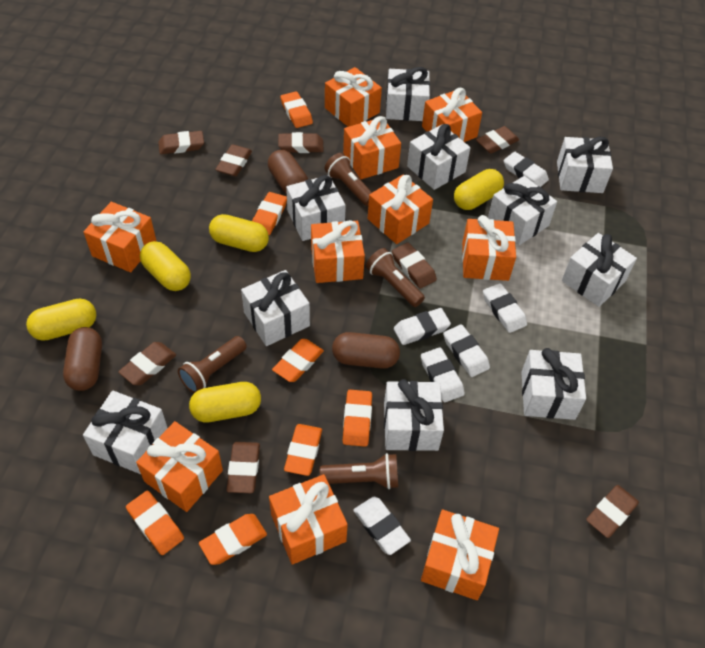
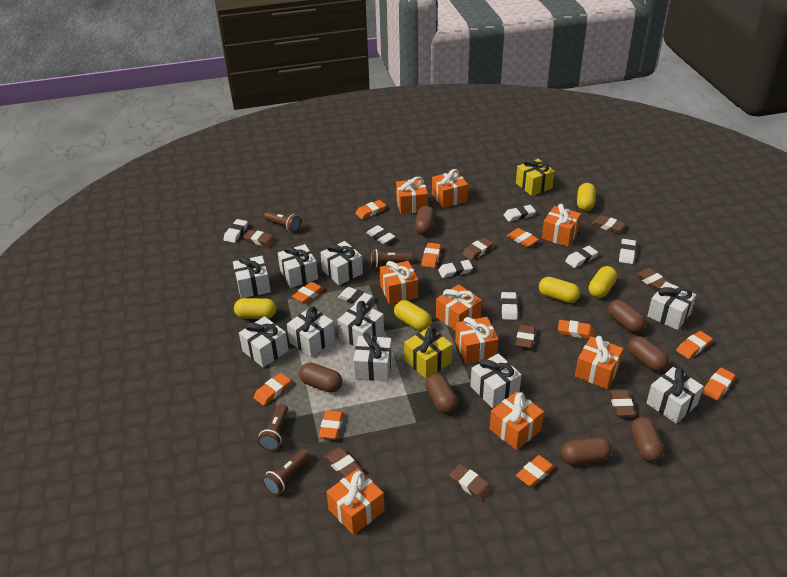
brown capsule: [63,327,102,391] [268,150,308,194] [332,332,400,369] = 3 -> [299,363,342,393] [415,206,435,235] [425,373,458,413] [561,437,612,465] [608,300,646,333] [628,336,669,372] [631,417,664,462] = 7
orange eraser: [126,491,184,555] [199,514,267,565] [252,192,287,235] [272,339,324,382] [280,91,313,128] [284,424,322,476] [343,390,372,447] = 7 -> [254,373,291,406] [292,282,324,304] [319,410,343,439] [355,200,386,219] [422,243,441,268] [507,228,539,247] [516,455,555,487] [558,320,594,339] [676,331,712,359] [702,368,735,401] = 10
orange gift: [84,202,157,272] [136,421,223,512] [269,474,348,565] [311,220,365,283] [325,67,382,127] [343,116,401,179] [368,175,433,244] [421,509,499,600] [422,88,482,142] [462,215,516,281] = 10 -> [326,469,385,535] [380,261,418,304] [396,177,428,214] [432,169,468,208] [436,284,482,331] [455,317,499,364] [490,391,544,450] [542,204,581,247] [575,336,624,389] = 9
white eraser: [353,497,411,555] [394,308,451,345] [421,347,465,402] [443,324,490,377] [483,283,527,333] [503,152,549,187] = 6 -> [223,219,248,243] [338,287,372,304] [366,225,395,244] [438,260,473,278] [501,292,518,320] [504,205,536,222] [565,246,598,268] [619,239,636,264] = 8
yellow gift: none = 0 -> [404,327,452,379] [516,159,555,196] = 2

